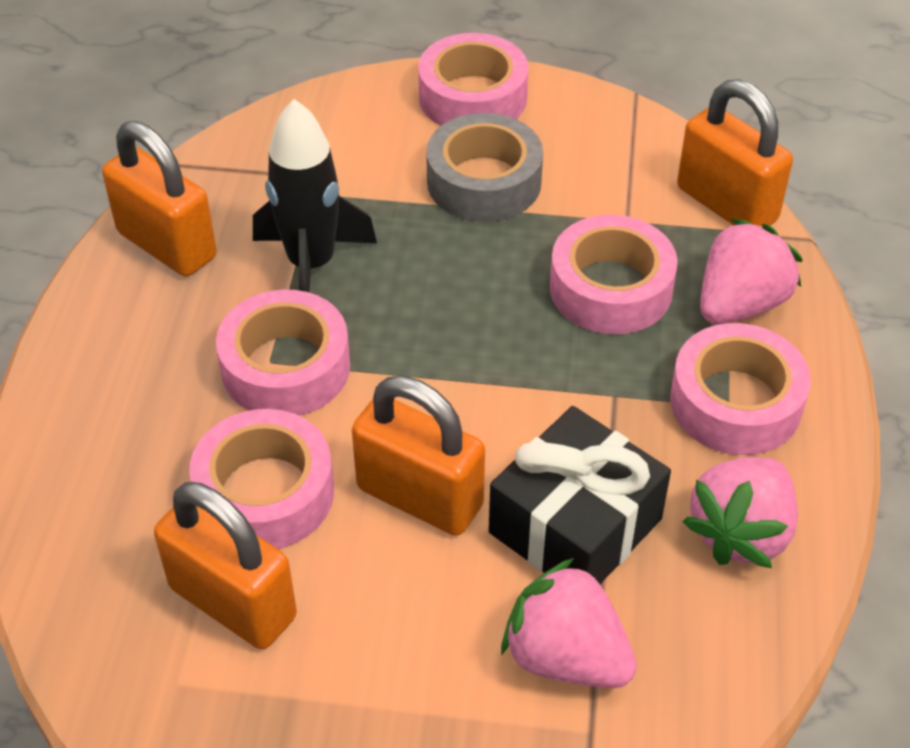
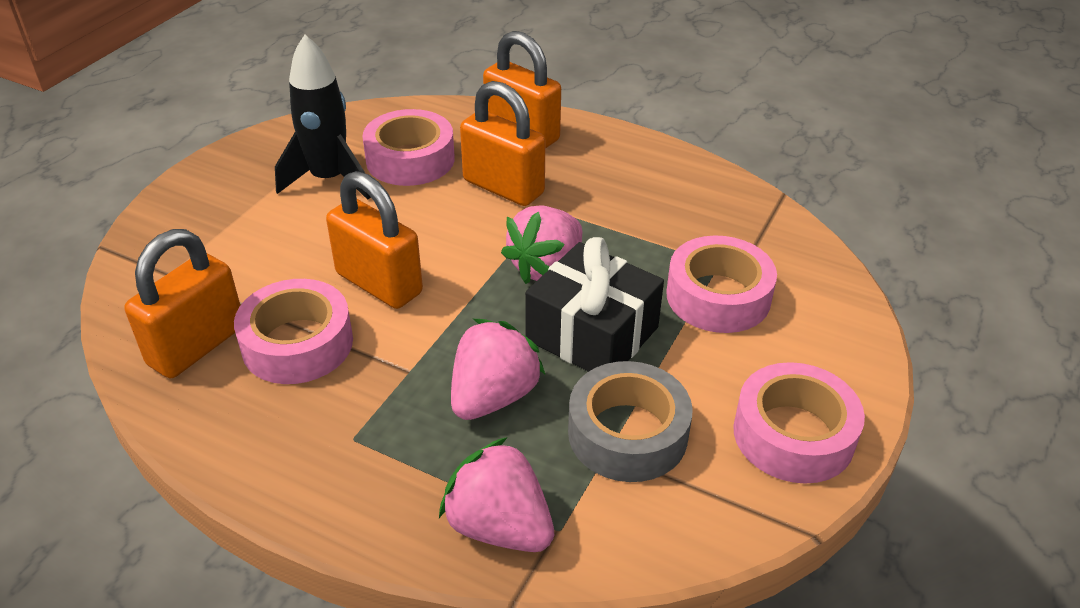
pink tape: [189,409,334,549] [216,289,350,416] [418,33,529,126] [550,215,678,334] [670,323,811,455] = 5 -> [234,279,353,384] [363,109,455,186] [666,236,777,333] [733,362,865,484] = 4

